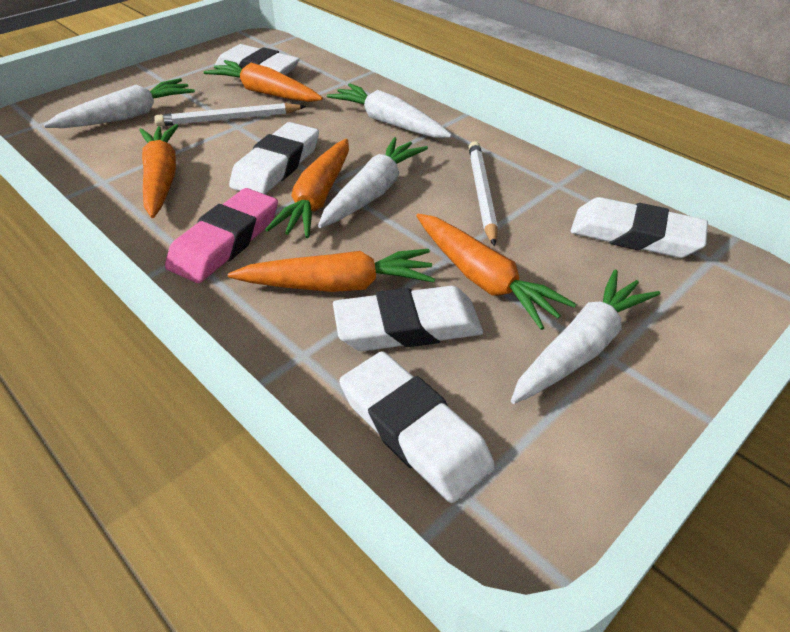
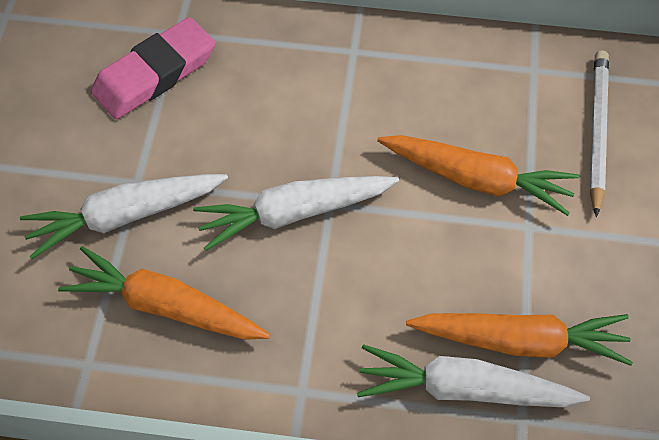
orange carrot: [139,124,179,218] [204,60,323,102] [228,249,435,292] [265,139,349,238] [416,214,576,330] = 5 -> [58,246,271,340] [377,135,579,216] [406,313,633,366] = 3
white carrot: [44,78,195,128] [318,137,428,228] [327,83,452,138] [511,269,661,404] = 4 -> [20,174,228,259] [193,176,399,251] [357,344,590,407] = 3
white eraser: [215,44,300,75] [229,122,319,194] [333,286,483,351] [339,351,495,503] [571,197,708,258] = 5 -> none = 0
white pencil: [154,103,306,126] [469,141,498,246] = 2 -> [589,51,609,217] = 1

